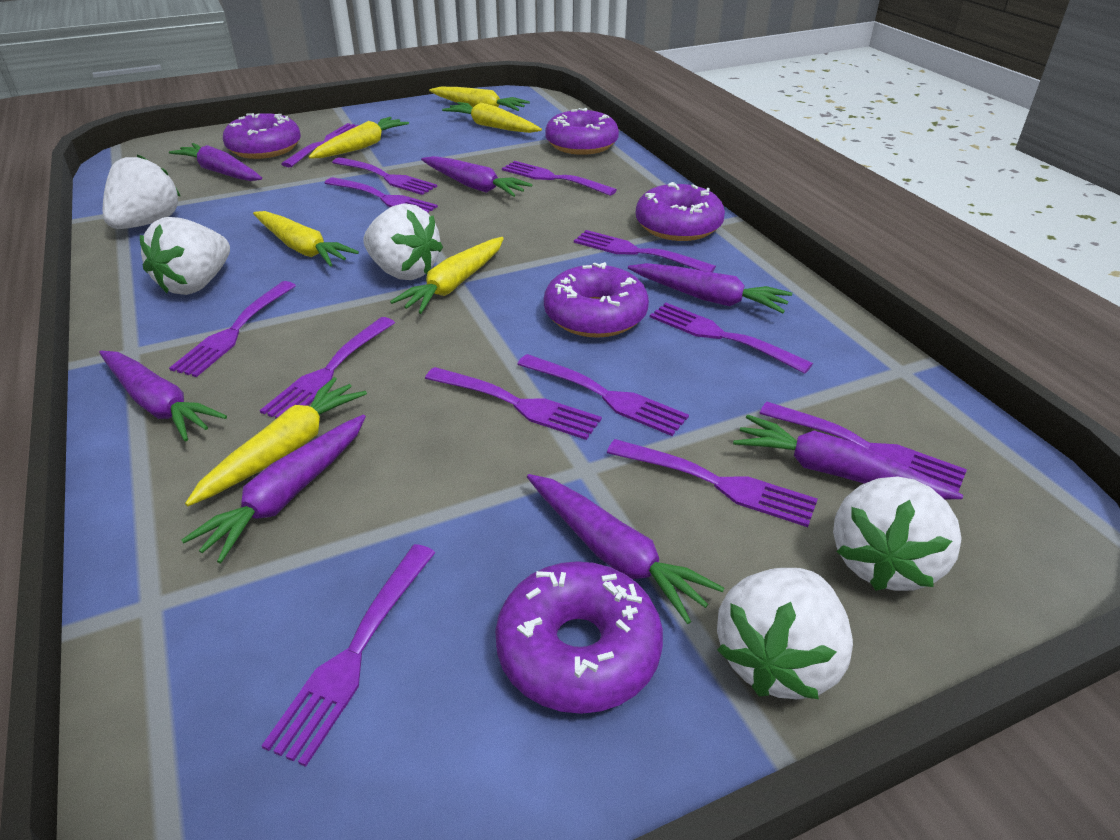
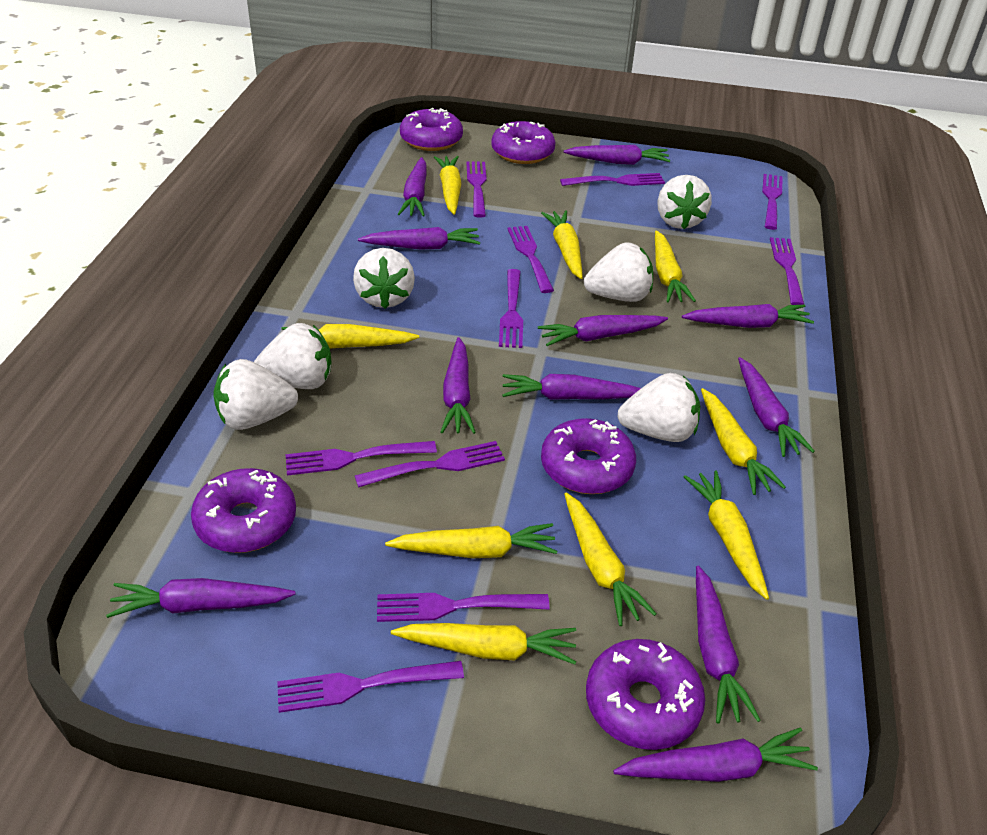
purple carrot: [99,351,227,442] [169,143,262,181] [182,414,366,563] [421,156,533,197] [527,474,724,624] [628,263,792,313] [733,414,963,499] = 7 -> [106,578,296,618] [358,227,480,250] [398,157,427,217] [441,337,476,434] [502,374,641,400] [538,315,668,346] [564,145,670,165] [613,728,818,782] [682,304,814,328] [696,565,761,724] [738,357,815,457] = 11
purple fork: [169,281,296,377] [260,317,395,419] [261,544,435,767] [281,123,359,167] [325,177,438,213] [332,157,437,195] [425,367,602,440] [502,161,617,196] [517,354,689,436] [574,230,716,272] [607,439,818,527] [650,303,813,374] [759,402,967,492] = 13 -> [277,661,464,713] [285,441,437,475] [355,441,505,488] [377,593,549,622] [466,161,487,218] [499,269,523,348] [507,226,554,293] [560,173,665,186] [762,174,783,230] [770,237,804,305] = 10
white strawberry: [103,155,180,229] [140,217,230,295] [363,204,443,280] [717,568,853,699] [833,477,961,591] = 5 -> [213,359,298,430] [254,323,331,389] [353,248,415,309] [584,242,653,302] [617,373,700,442] [657,175,712,229] = 6
yellow carrot: [185,377,367,506] [253,211,359,267] [309,117,409,159] [390,237,504,314] [429,87,530,111] [442,102,542,133] = 6 -> [282,324,419,348] [385,523,557,558] [391,623,576,664] [434,156,462,215] [541,210,583,279] [564,493,656,626] [655,231,696,302] [684,470,769,600] [701,388,786,495] = 9

